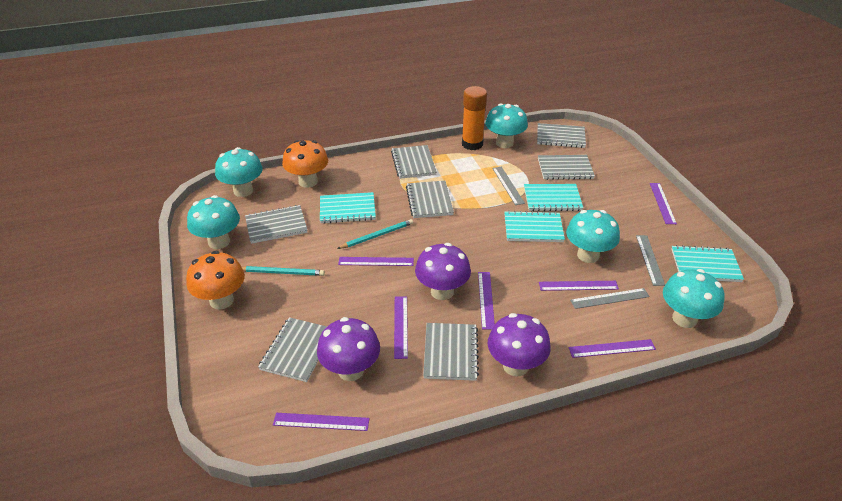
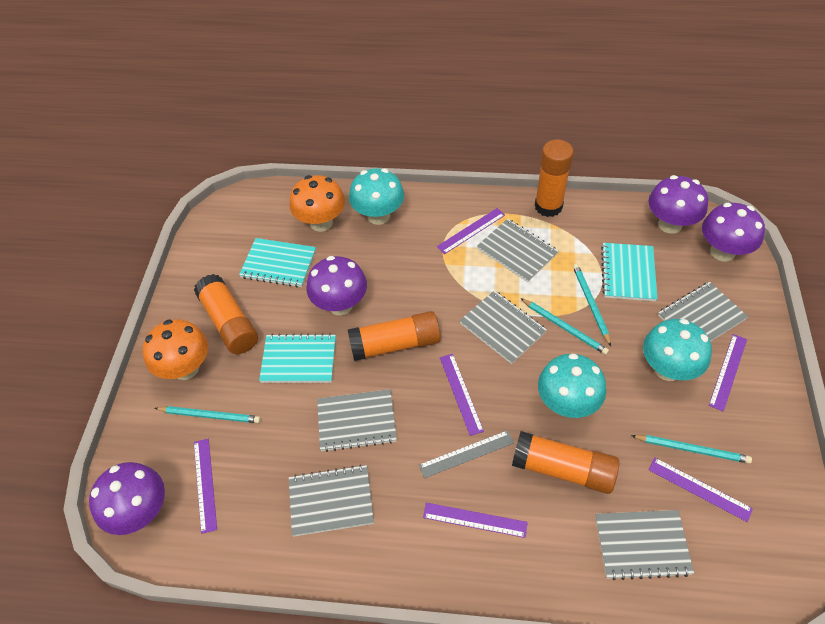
grey notebook: [245,205,307,244] [258,317,327,382] [391,145,437,179] [406,181,454,218] [423,323,479,381] [537,123,586,148] [538,155,595,180] = 7 -> [289,465,374,537] [317,389,397,452] [459,290,547,364] [477,219,558,282] [595,510,694,580] [658,282,748,342] = 6
grey ruler: [492,167,525,205] [570,288,650,309] [636,235,665,286] = 3 -> [419,430,514,478] = 1
orange glue stick: [462,86,487,150] = 1 -> [194,274,258,354] [347,311,441,361] [512,431,619,494] [535,140,574,217] = 4
purple mushroom: [317,317,380,381] [415,243,471,300] [488,313,551,376] = 3 -> [89,462,165,535] [307,256,367,315] [649,175,708,234] [702,203,765,262] = 4
purple ruler: [273,413,369,431] [338,257,414,266] [394,296,408,359] [478,272,495,330] [539,281,619,291] [569,339,656,358] [650,183,677,224] = 7 -> [194,439,217,534] [423,503,528,538] [437,208,505,254] [440,354,484,436] [649,458,753,522] [709,334,747,412] = 6
turquoise mushroom: [187,195,240,249] [215,147,263,197] [485,103,528,148] [566,210,620,263] [663,269,725,328] = 5 -> [349,168,404,225] [538,353,606,418] [643,319,712,381] = 3
turquoise notebook: [320,192,376,223] [504,211,565,242] [524,184,583,211] [671,245,744,282] = 4 -> [239,238,316,288] [259,333,336,383] [601,243,657,301] = 3
turquoise pencil: [242,266,325,276] [337,219,413,249] = 2 -> [154,406,261,423] [520,298,609,355] [573,264,611,346] [631,435,752,464] = 4

